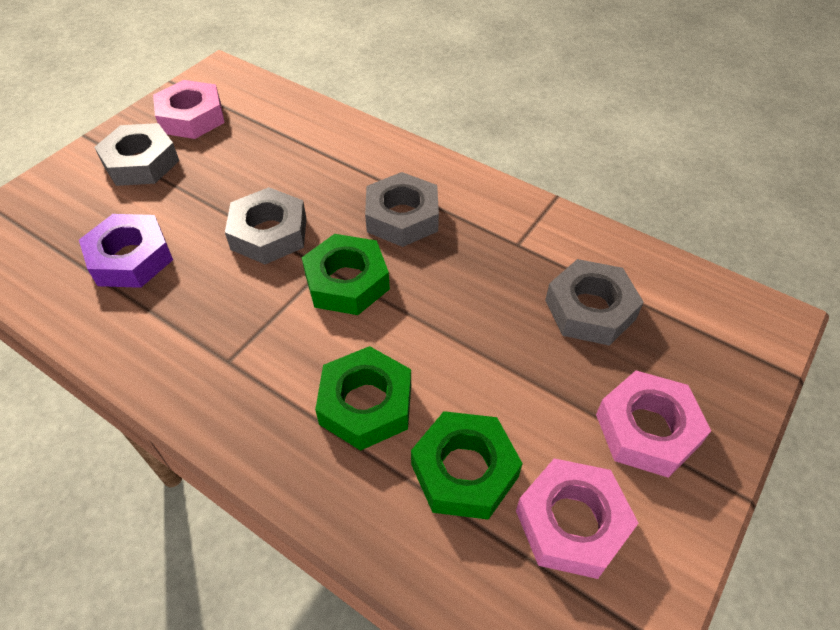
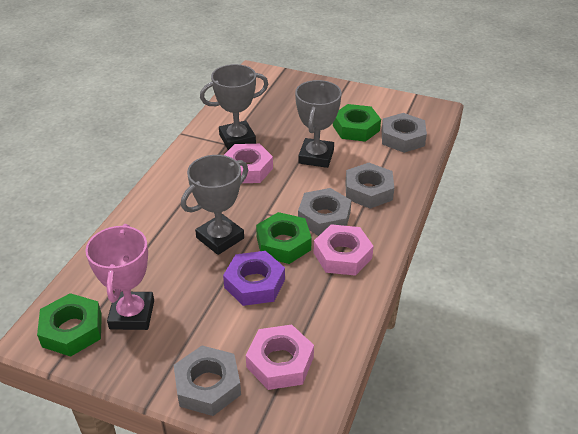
grey trophy: none = 0 -> [181,155,248,255] [200,64,268,150] [295,80,342,168] = 3
pink trophy: none = 0 -> [85,224,154,330] = 1

